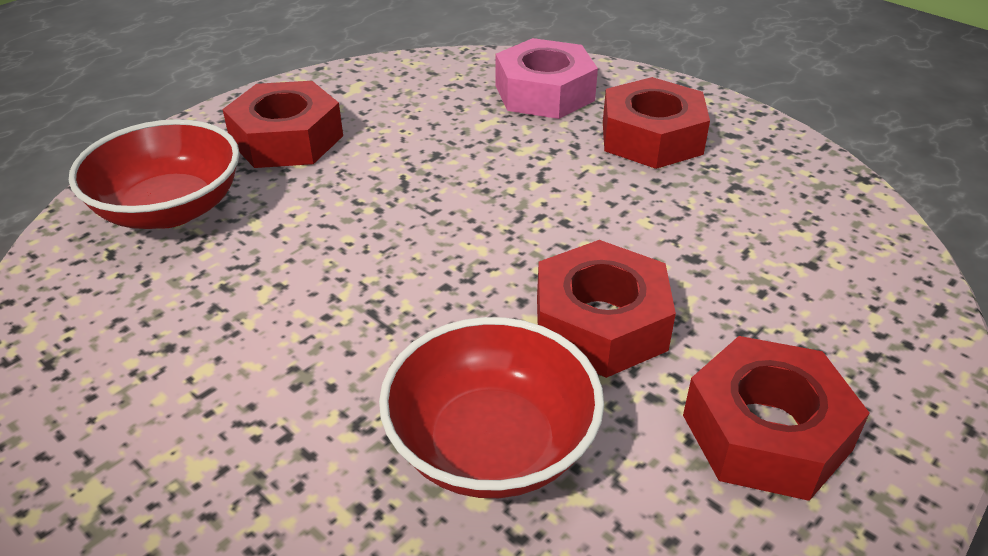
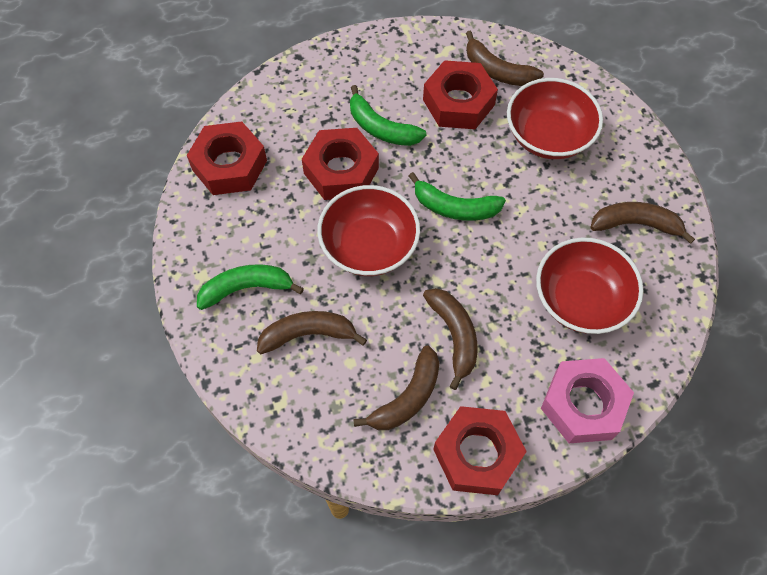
brown banana: none = 0 -> [257,311,367,354] [353,346,439,430] [423,288,477,390] [466,31,544,86] [590,202,695,244] = 5
green banana: none = 0 -> [197,264,304,310] [350,85,426,146] [409,172,506,221] = 3
red bowl: [69,119,240,229] [379,317,604,498] = 2 -> [317,185,420,276] [507,78,603,159] [536,237,643,334] = 3

